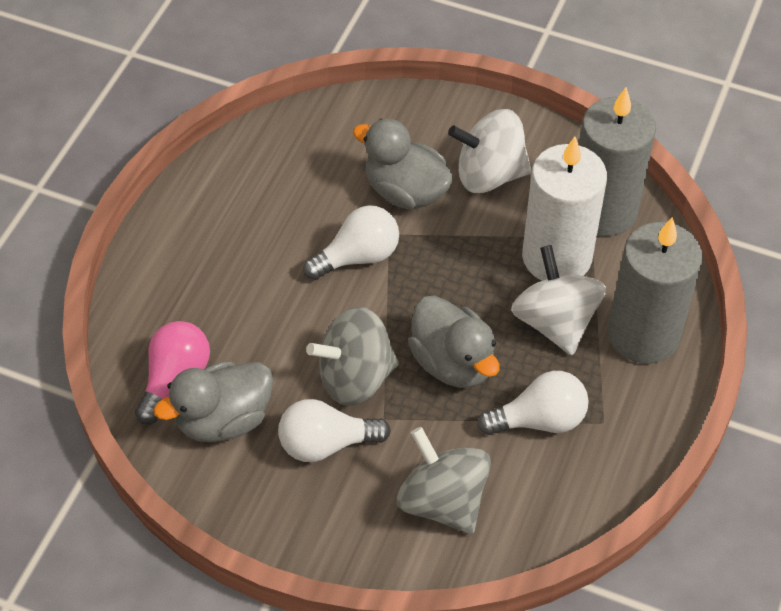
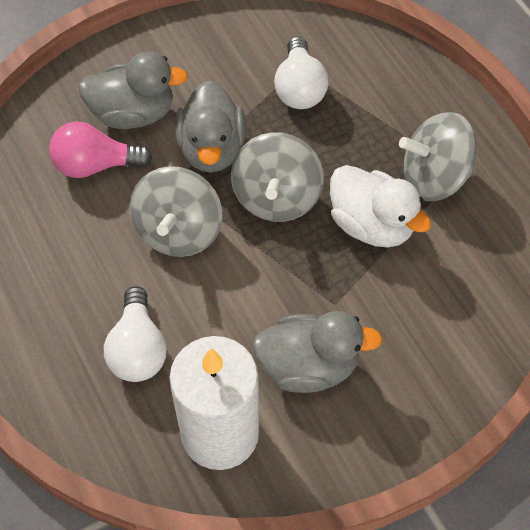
grey candle: [579,87,656,236] [608,217,703,364] = 2 -> none = 0
grey spinning top: [306,307,399,406] [397,427,491,534] = 2 -> [130,166,222,257] [231,132,324,222] [399,112,477,201] = 3
white duck: none = 0 -> [330,165,431,248] = 1
white light bulb: [278,399,391,462] [303,205,399,280] [477,371,589,435] = 3 -> [104,286,167,382] [274,36,328,109] = 2
white spinning top: [448,109,532,193] [511,245,606,355] = 2 -> none = 0

